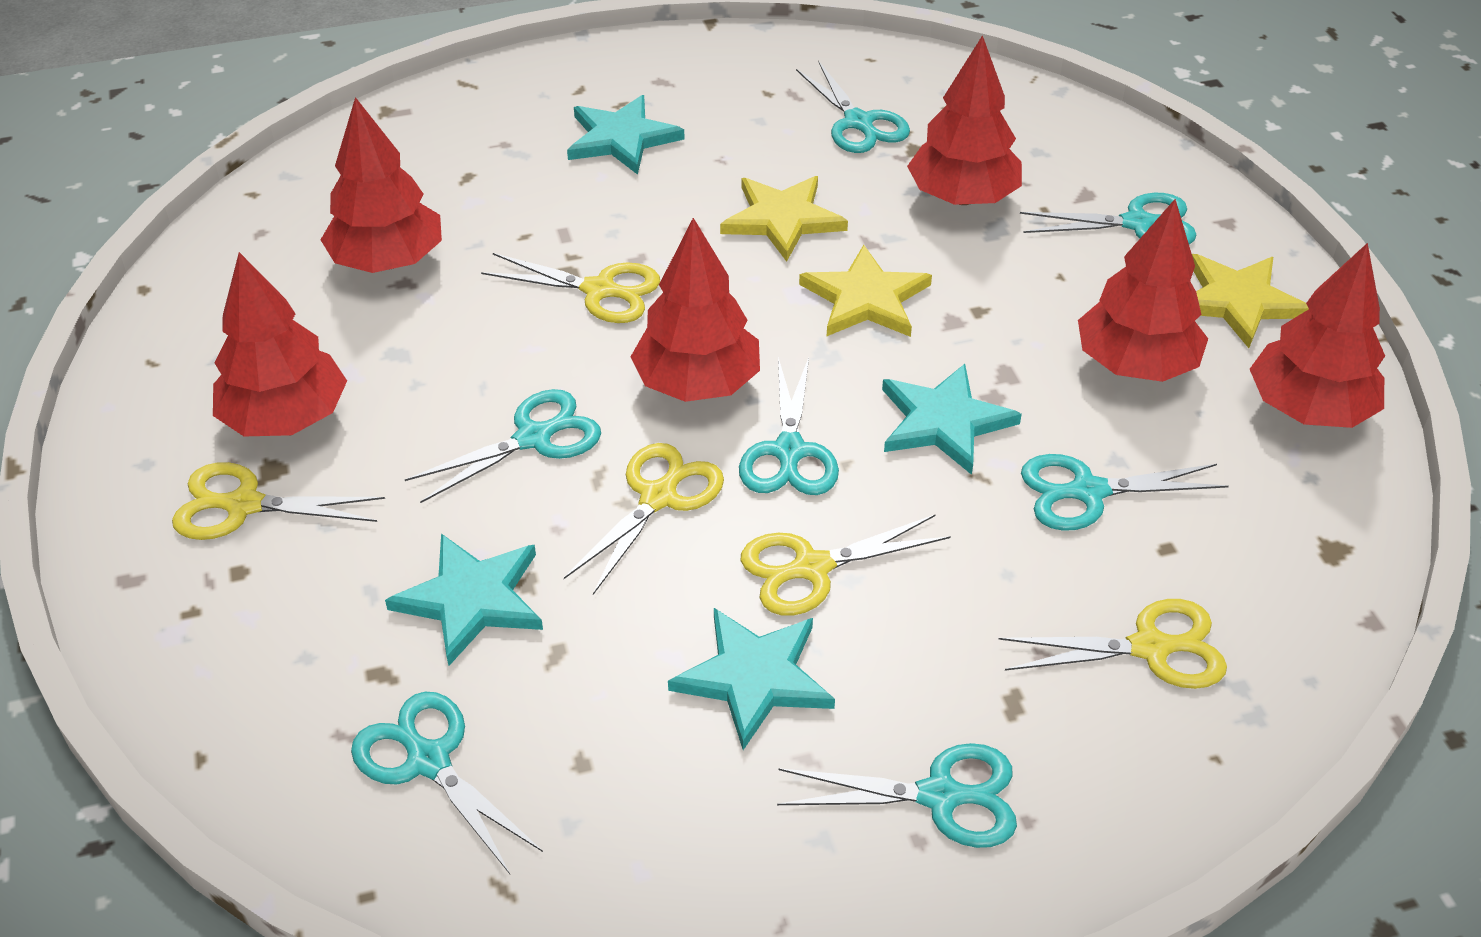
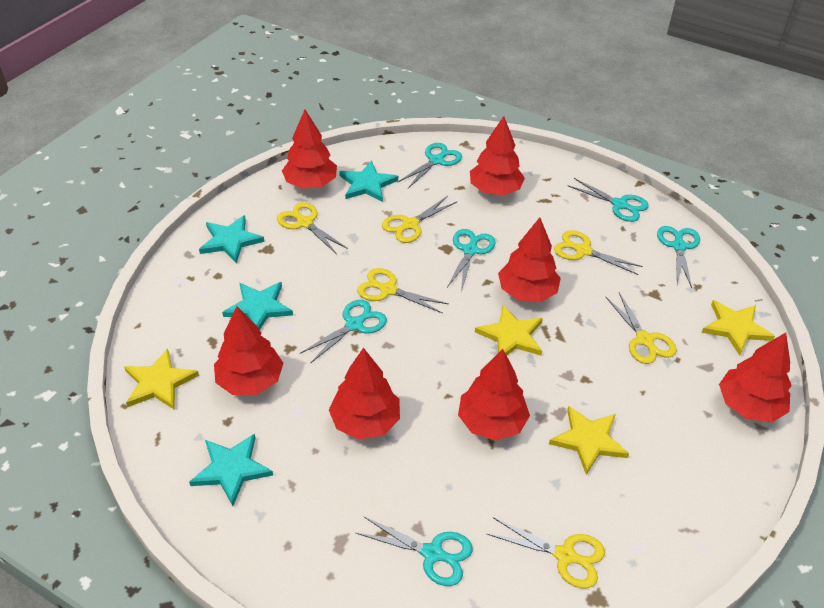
red tree: [213,252,347,436] [321,97,442,273] [631,218,760,402] [907,35,1022,205] [1078,199,1208,382] [1250,243,1385,428] = 6 -> [214,306,283,395] [282,110,337,189] [329,348,400,439] [458,349,530,441] [470,116,525,196] [498,217,561,302] [719,333,792,422] = 7
turquoise scissors: [351,692,543,874] [405,389,601,503] [739,357,839,495] [777,743,1017,848] [796,62,910,153] [1020,193,1196,244] [1021,454,1229,531] = 7 -> [300,300,387,364] [356,516,473,586] [397,143,462,188] [447,229,496,292] [567,178,649,222] [657,226,700,288] = 6
yellow scissors: [172,462,385,540] [481,253,660,323] [564,443,724,595] [740,514,951,616] [998,599,1227,689] = 5 -> [277,202,348,254] [357,268,449,314] [382,196,457,243] [487,517,605,588] [554,230,643,275] [606,293,677,364] = 6
yellow star: [720,176,848,262] [799,245,932,337] [1192,254,1309,348] = 3 -> [124,348,199,410] [475,305,543,356] [549,406,629,475] [701,300,775,355] = 4

